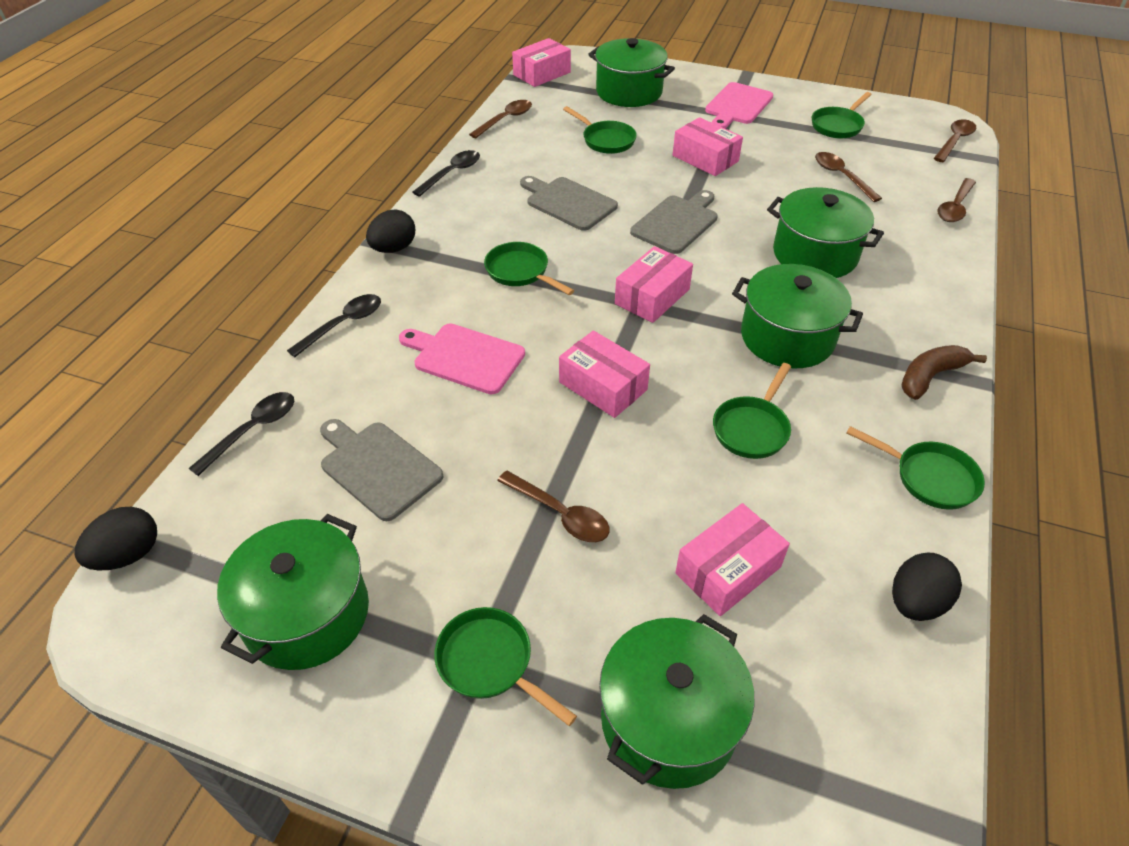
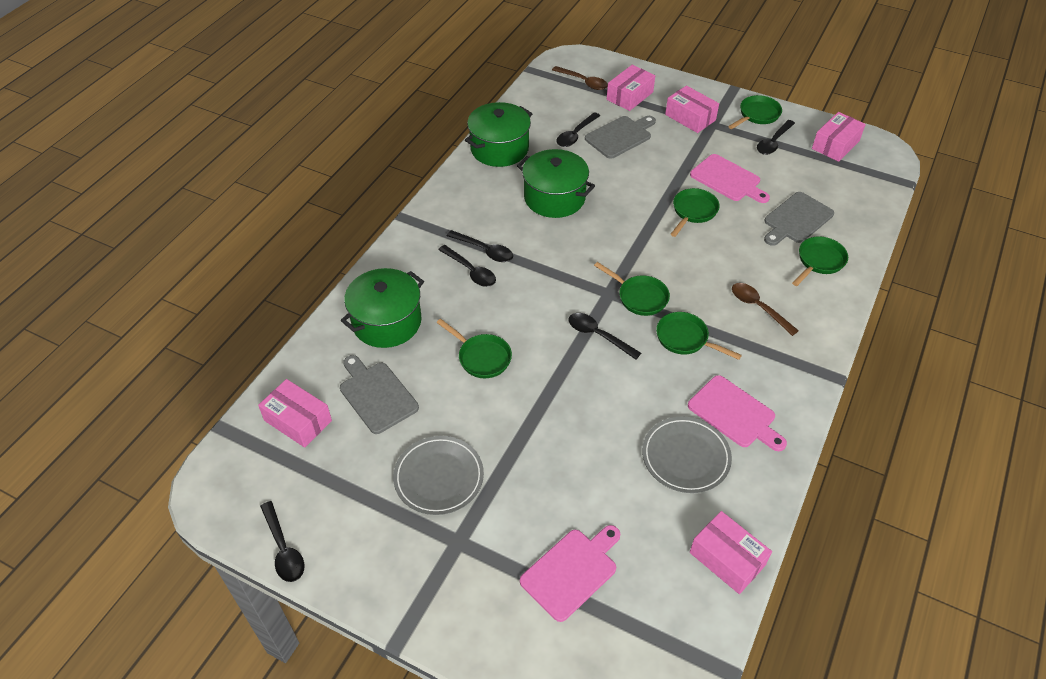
black egg: [74,507,157,571] [366,209,415,253] [892,553,962,621] = 3 -> none = 0
black spoon: [189,392,294,476] [287,294,381,357] [412,150,480,197] = 3 -> [260,501,304,582] [438,245,496,287] [447,230,513,262] [557,112,600,147] [569,313,641,360] [757,120,795,155] = 6
brown banana: [901,345,987,400] = 1 -> none = 0
brown spoon: [469,100,532,138] [497,470,609,542] [815,152,882,202] [934,119,976,162] [937,178,976,222] = 5 -> [552,66,608,90] [732,283,799,336] = 2
green pot: [217,514,369,670] [588,38,675,107] [599,614,755,789] [732,264,863,368] [767,187,884,278] = 5 -> [341,268,424,348] [465,102,532,167] [517,149,595,218] = 3
grey plate: none = 0 -> [393,436,484,515] [642,416,732,493] = 2
pink cutting board: [399,323,525,394] [705,82,773,129] = 2 -> [520,525,620,622] [688,375,787,451] [690,154,770,203] = 3

